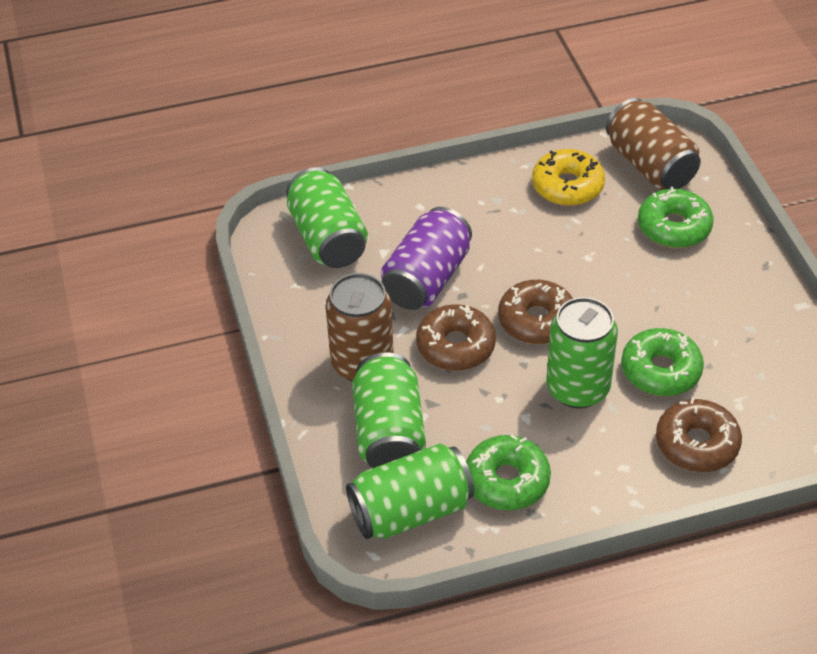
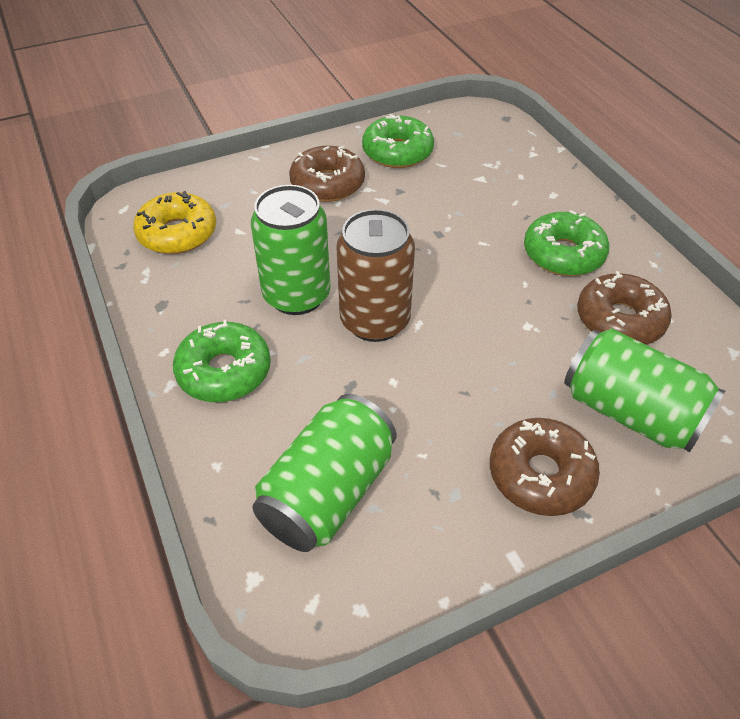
brown can: [325,273,394,382] [606,98,701,189] = 2 -> [336,209,415,342] = 1
green can: [286,167,368,268] [346,444,474,540] [352,352,426,468] [546,297,618,408] = 4 -> [251,185,331,315] [252,394,397,552] [564,329,725,453] = 3
purple can: [381,207,472,310] = 1 -> none = 0

